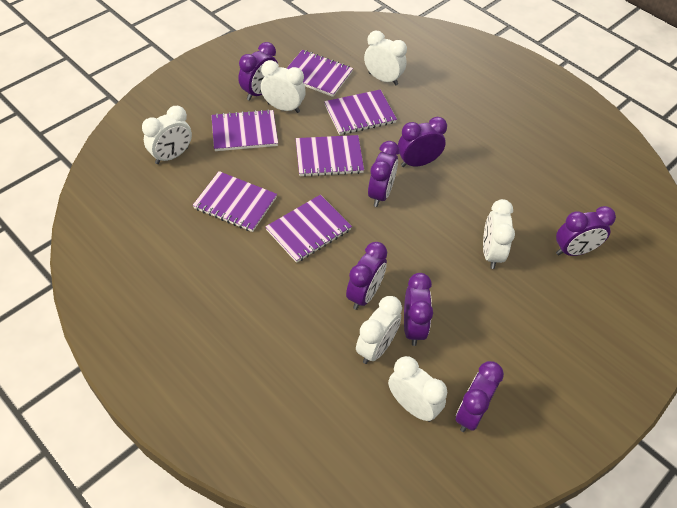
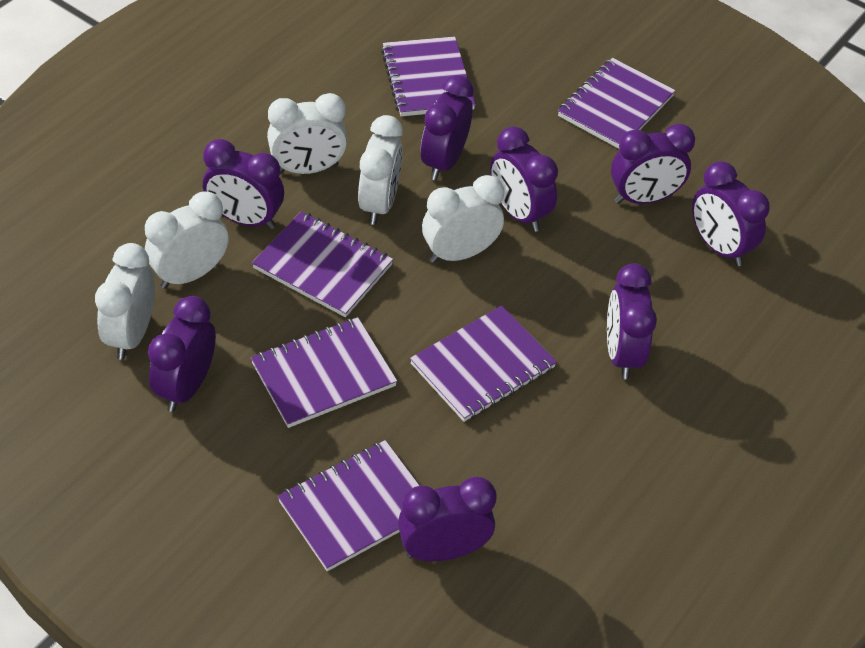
purple clock: [238,42,278,101] [346,242,387,310] [368,141,399,207] [398,117,447,167] [404,273,433,346] [455,361,504,432] [556,206,616,256] = 7 -> [148,296,216,412] [203,139,284,229] [398,477,497,561] [421,75,474,180] [490,126,558,232] [607,263,657,379] [611,123,695,204] [692,161,770,266] = 8
white clock: [142,106,192,164] [261,60,306,113] [356,296,402,364] [364,31,407,86] [388,356,447,422] [483,199,515,269] = 6 -> [95,243,155,360] [145,192,229,289] [267,93,347,174] [358,115,403,225] [422,175,504,263] = 5

